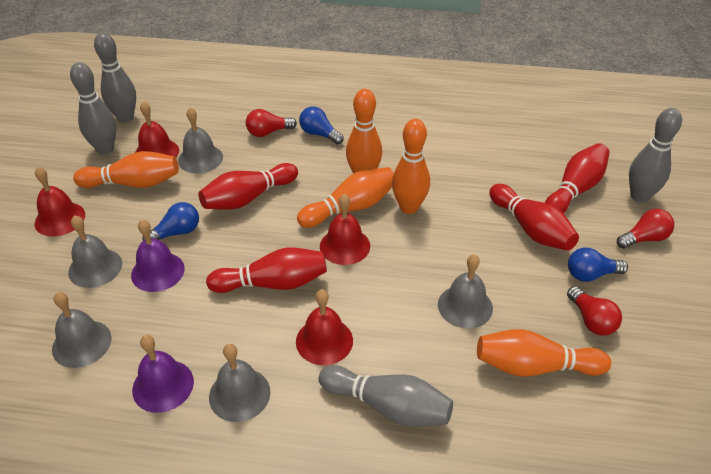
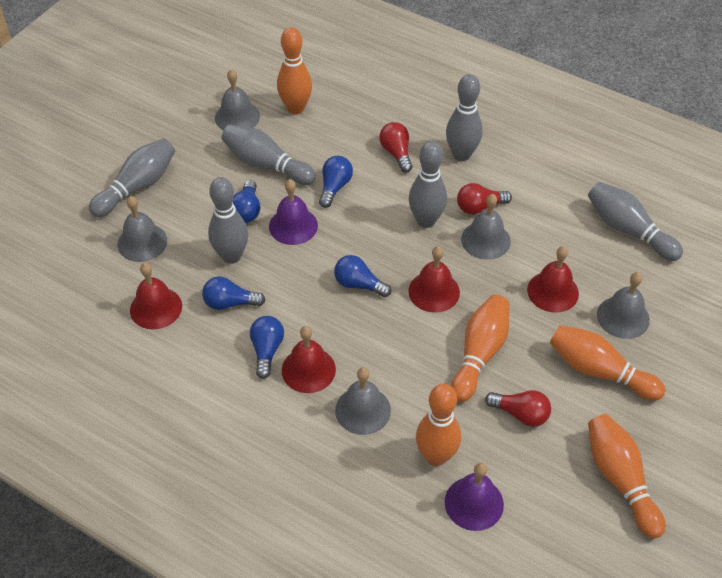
blue light bulb: [142,202,199,241] [299,106,344,145] [568,248,628,282] = 3 -> [202,276,266,310] [233,180,260,223] [250,316,284,379] [319,156,353,208] [334,255,391,297] = 5
grey bowling pin: [70,62,116,154] [94,33,136,122] [319,365,453,427] [629,108,682,203] = 4 -> [89,138,175,217] [208,177,248,264] [221,125,316,185] [409,141,447,228] [446,74,483,161] [588,182,683,261] = 6
red bowling pin: [199,163,298,210] [206,247,327,293] [489,184,579,251] [545,143,610,214] = 4 -> none = 0

